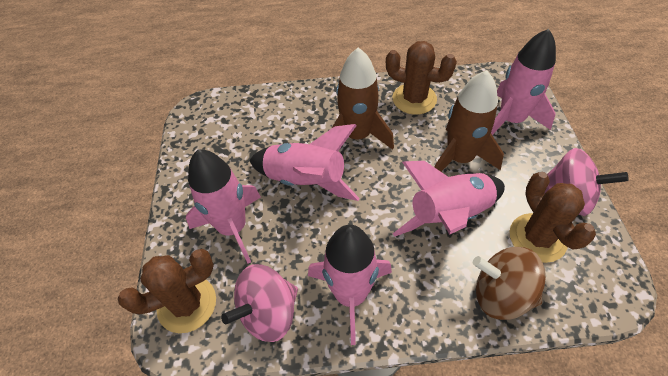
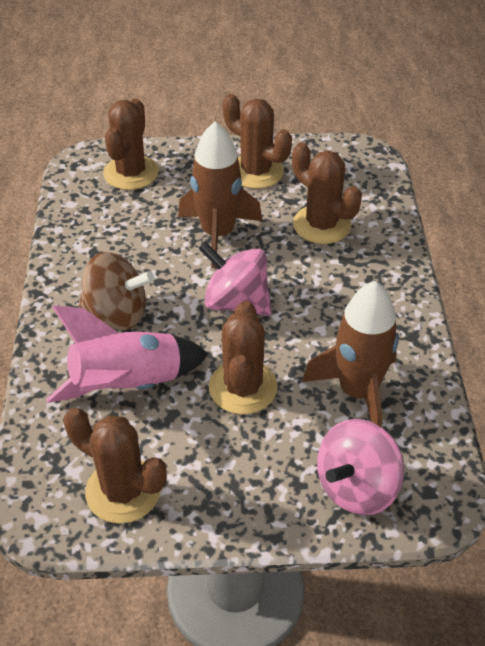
brown cactus: [118,249,216,333] [386,41,457,115] [510,172,596,263] = 3 -> [64,408,167,524] [103,99,159,190] [209,301,278,414] [223,94,292,189] [292,142,362,244] = 5
pink rocket: [186,150,261,264] [249,124,360,201] [308,225,392,345] [393,161,505,237] [491,29,556,135] = 5 -> [46,306,208,403] = 1

